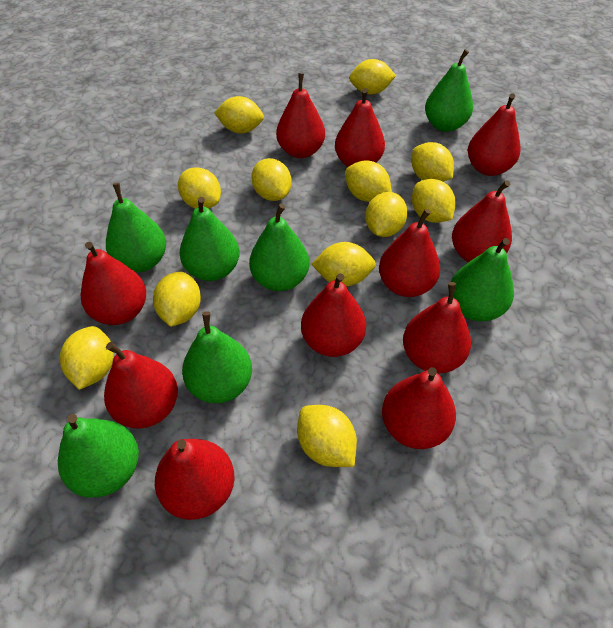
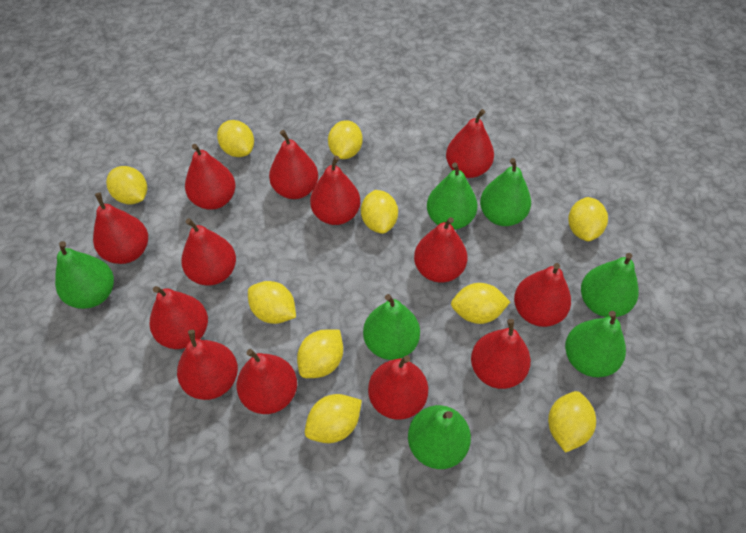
red pear: [81,242,146,325] [104,342,178,429] [155,439,235,520] [276,73,325,158] [301,273,366,357] [335,88,385,167] [379,209,440,297] [382,367,456,449] [403,282,471,373] [452,180,512,262] [468,93,520,176] = 11 -> [93,193,148,264] [150,286,208,349] [177,330,238,400] [181,218,236,285] [185,144,236,210] [237,349,297,414] [269,130,318,199] [310,156,360,225] [368,355,428,420] [414,217,468,283] [446,109,494,178] [471,319,531,389] [514,263,571,327] = 13
yellow lemon: [60,326,114,390] [153,272,201,327] [178,167,221,209] [214,96,264,133] [251,158,292,201] [297,405,357,467] [311,242,376,286] [345,160,392,202] [349,59,396,95] [365,192,408,237] [411,142,454,182] [412,179,456,223] = 12 -> [106,166,147,204] [217,120,254,157] [248,281,296,324] [297,330,343,378] [305,394,362,443] [328,120,363,159] [361,190,398,234] [451,283,510,324] [548,391,596,453] [568,197,608,241] = 10

